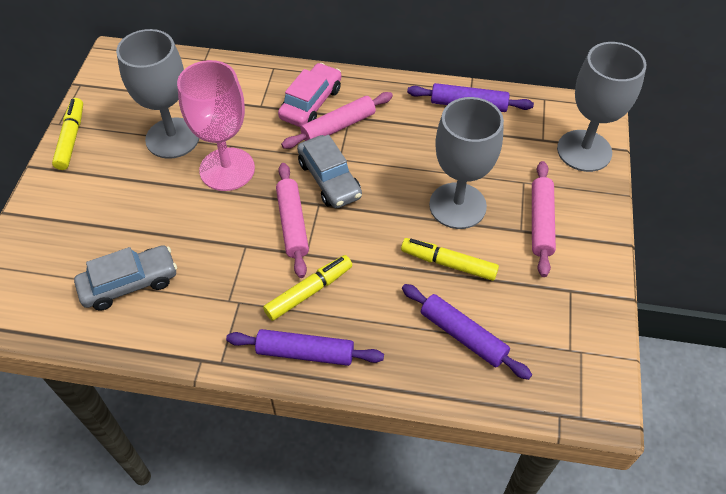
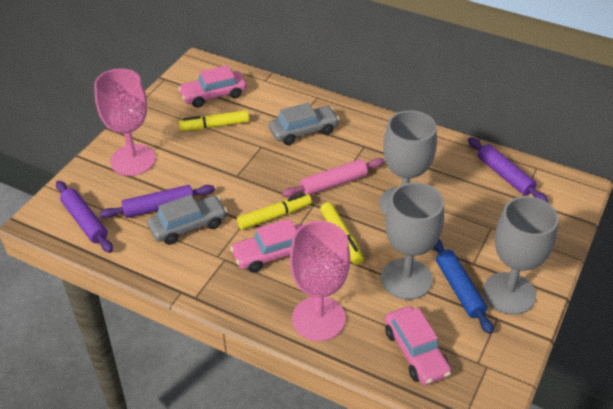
blue rolling pin: none = 0 -> [433,239,493,334] = 1
pink car: [278,63,341,127] = 1 -> [178,65,247,108] [230,219,303,273] [385,306,451,385] = 3
pink goblet: [177,60,255,191] = 1 -> [94,68,156,176] [290,221,350,341] = 2
pink rolling pin: [276,163,309,278] [281,92,393,149] [532,161,556,277] = 3 -> [282,158,384,198] = 1

